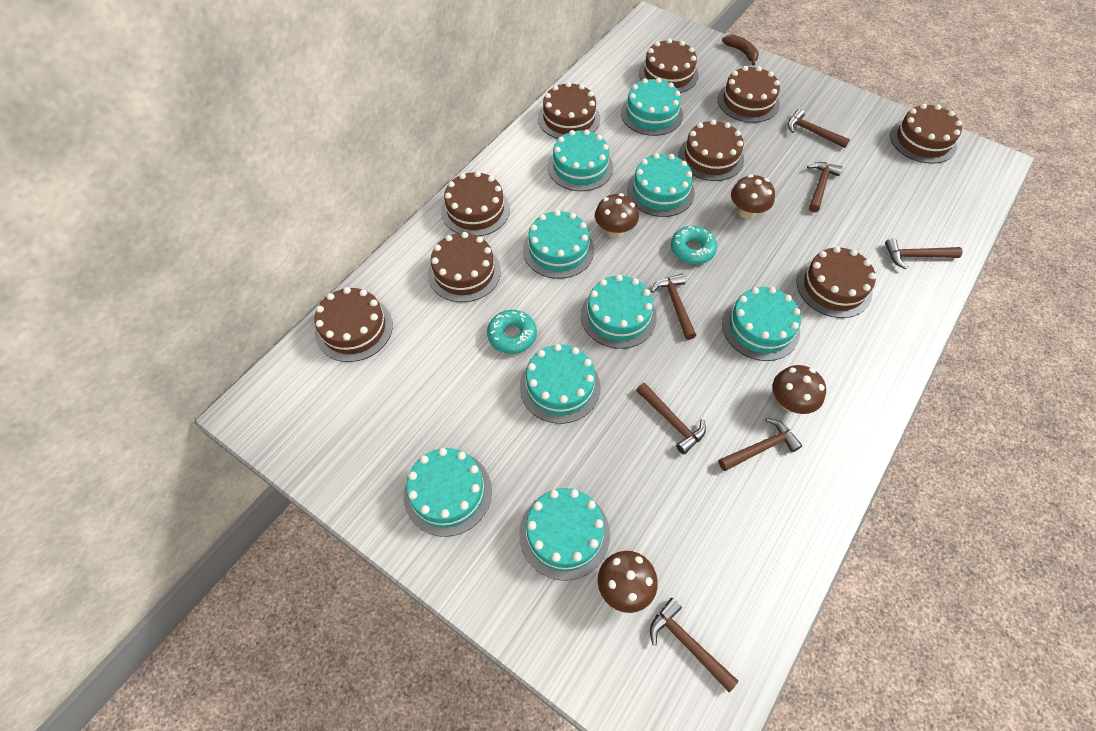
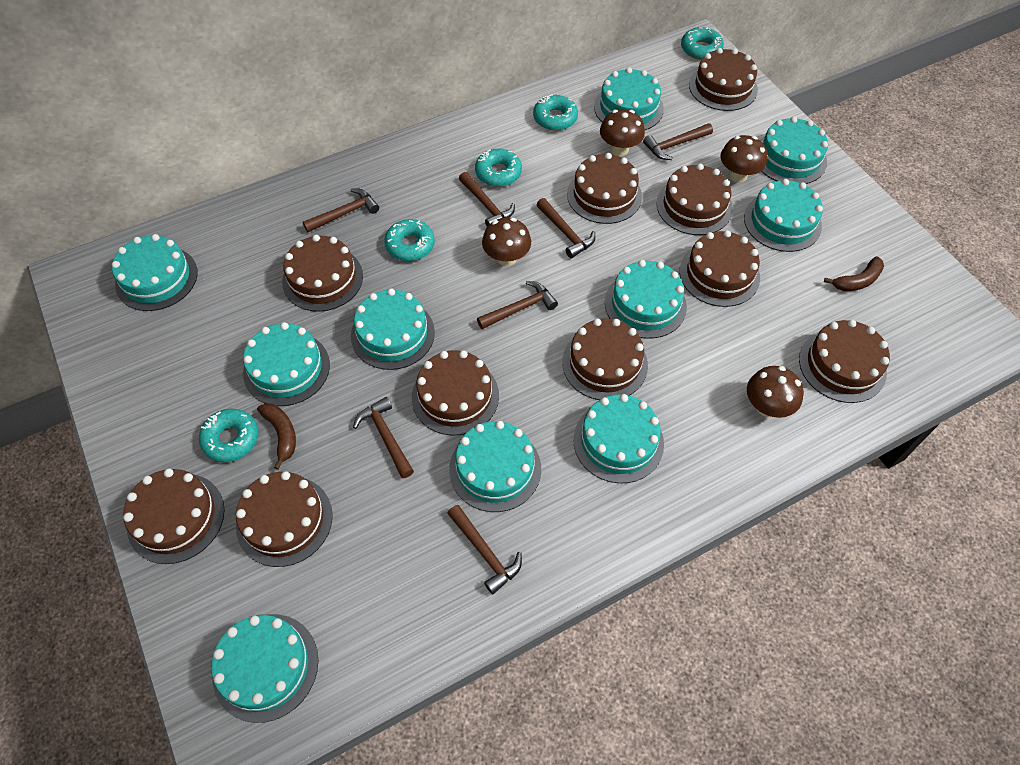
brown banana: [722,34,759,66] = 1 -> [257,403,296,470] [824,256,884,291] = 2
brown cake: [314,287,393,362] [428,232,501,302] [441,171,510,236] [538,82,600,139] [639,38,698,93] [679,119,744,181] [718,66,780,123] [797,246,876,318] [890,104,962,164] = 9 -> [123,469,225,564] [236,471,333,567] [282,235,363,312] [412,350,499,436] [562,318,648,400] [567,153,642,224] [656,164,733,235] [680,230,760,307] [689,48,758,111] [799,320,890,403] = 10
turquoise cake: [404,448,492,537] [519,488,610,581] [520,344,600,424] [523,210,594,279] [548,129,613,191] [581,275,657,349] [621,78,683,136] [627,153,695,217] [722,287,801,361] = 9 -> [112,234,198,311] [211,614,318,723] [243,322,330,406] [351,288,435,370] [449,421,541,512] [573,394,664,483] [594,67,664,130] [605,260,687,339] [744,179,823,252] [760,117,828,184] = 10
turquoise donut: [487,310,537,354] [671,226,717,264] = 2 -> [199,409,258,462] [384,219,435,261] [475,149,522,187] [533,94,578,131] [681,27,724,60] = 5

